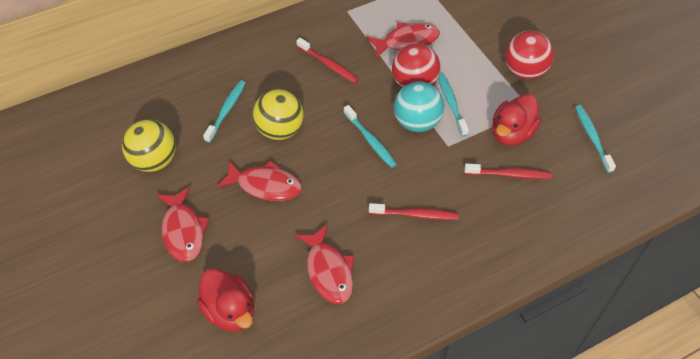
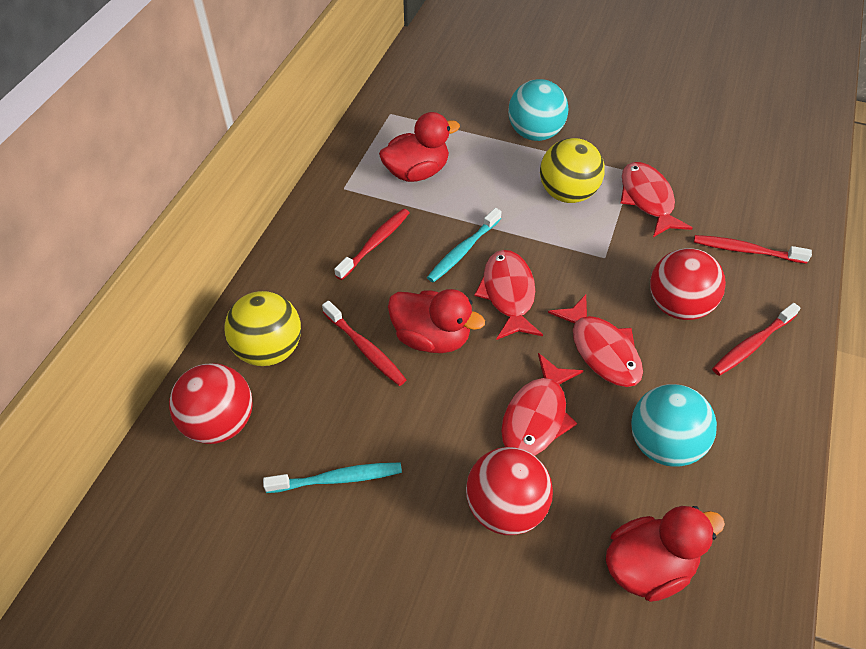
red ball: [392,44,441,88] [505,31,554,79] = 2 -> [169,363,253,444] [466,447,553,535] [650,248,726,320] = 3
red duck: [197,268,254,332] [492,94,541,146] = 2 -> [379,112,460,182] [388,289,485,353] [606,506,725,602] = 3
red toothbrush: [296,38,359,83] [369,203,459,220] [464,163,552,179] = 3 -> [322,301,407,386] [334,209,409,280] [694,235,812,264] [712,303,800,376] = 4
turquoise ball: [394,82,444,132] = 1 -> [508,79,569,141] [631,384,717,467] = 2
turquoise toothbrush: [203,80,246,143] [344,105,397,168] [438,73,469,137] [575,105,616,173] = 4 -> [263,463,402,493] [427,208,501,283] = 2

